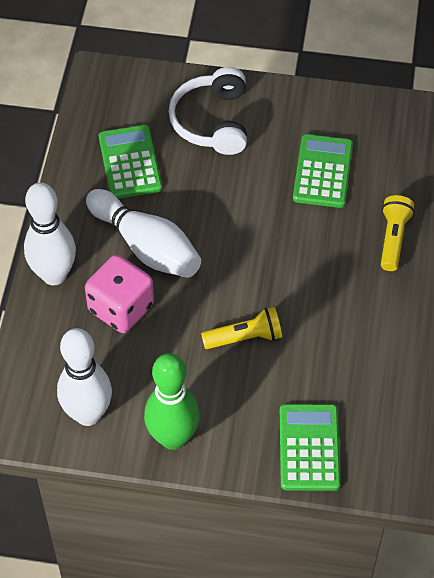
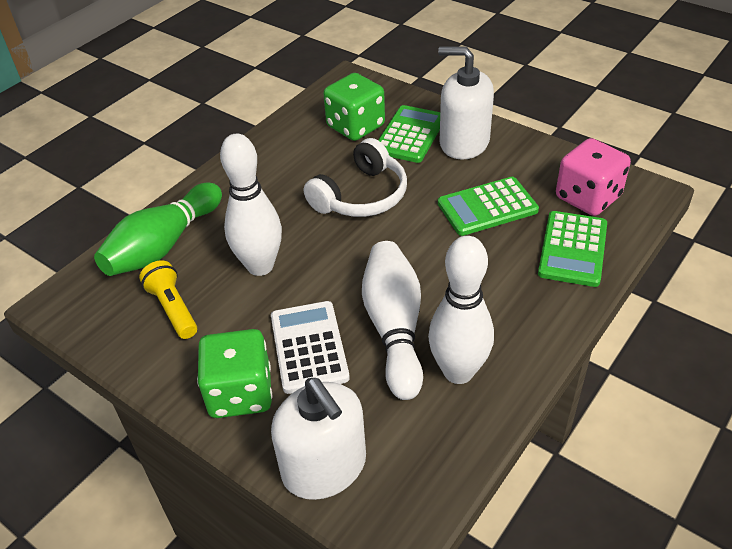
green dice: none = 0 -> [197,329,272,418] [323,73,385,141] = 2
white calculator: none = 0 -> [271,301,350,394] = 1
white soap dispenser: none = 0 -> [271,378,366,500] [438,47,494,160] = 2
yellow flashlight: [201,307,282,349] [381,195,415,271] = 2 -> [139,260,197,339] = 1

